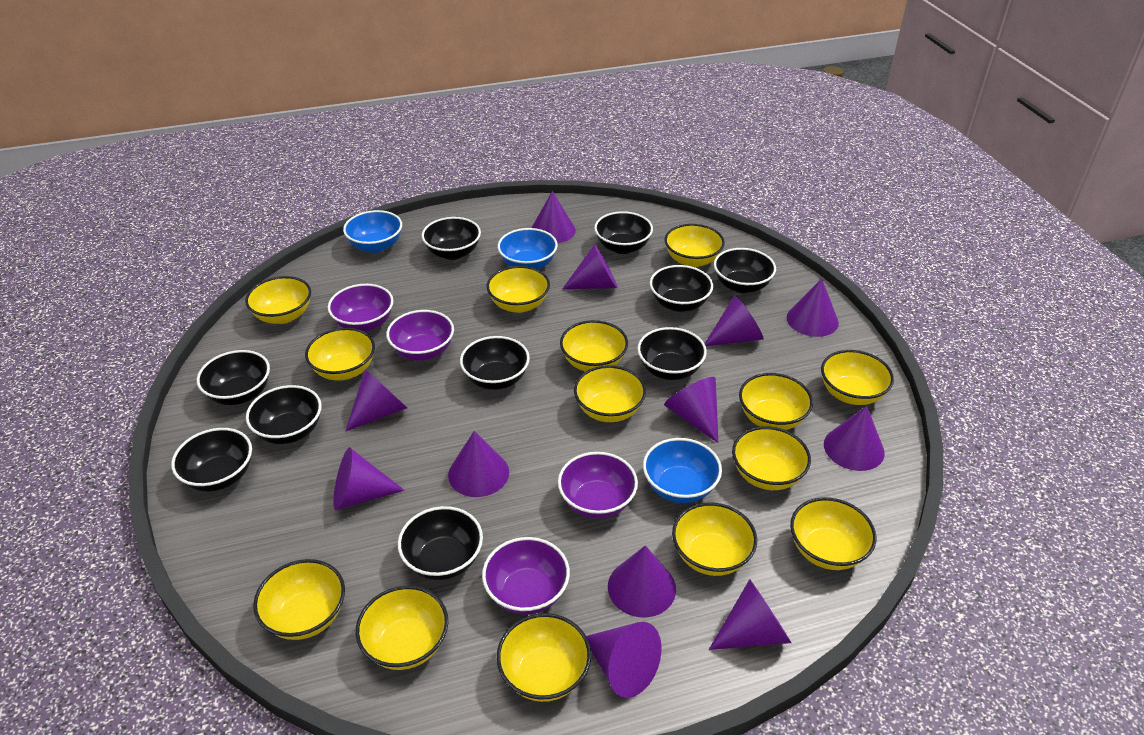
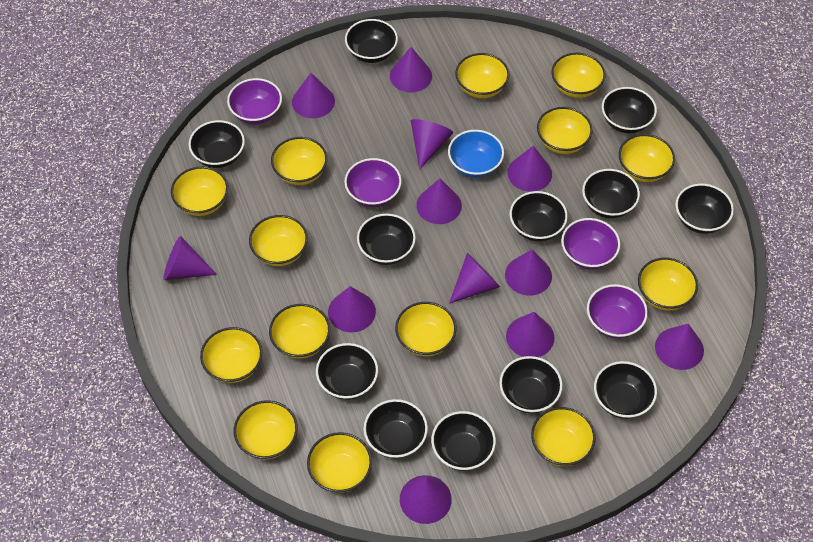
black bowl: [171,428,252,492] [197,350,270,405] [246,385,322,444] [398,506,483,580] [422,217,481,260] [460,336,530,390] [594,211,653,254] [637,327,707,380] [650,265,713,312] [714,248,776,293] = 10 -> [189,120,245,168] [316,343,378,400] [345,19,398,63] [357,214,416,265] [364,399,428,458] [431,411,496,471] [499,356,562,413] [510,191,568,242] [582,169,640,218] [594,361,657,419] [602,87,657,133] [676,184,734,234] = 12
blue bowl: [343,210,402,253] [498,228,558,269] [643,438,722,503] = 3 -> [448,130,504,178] = 1

